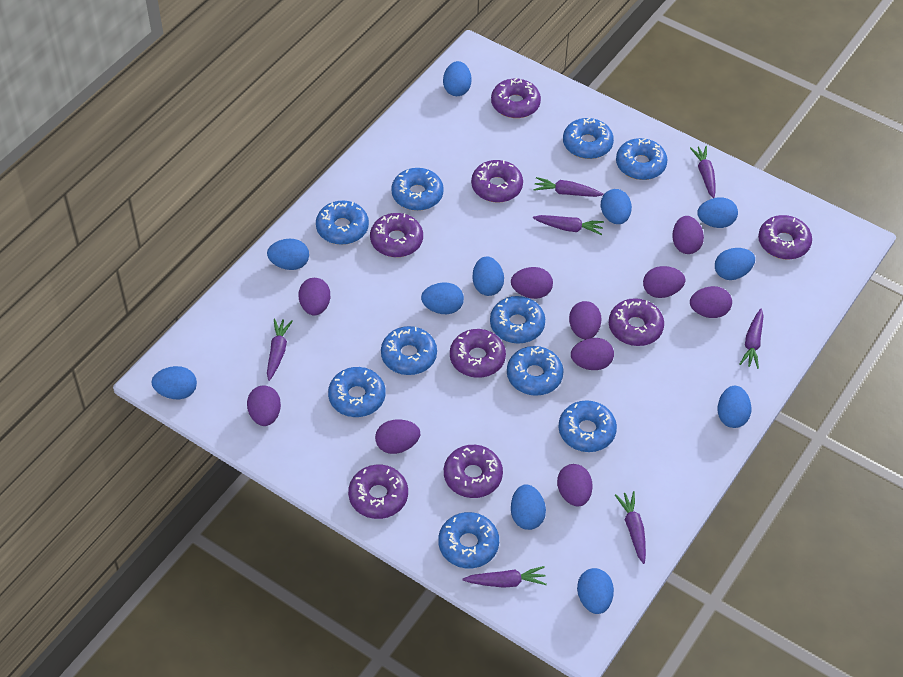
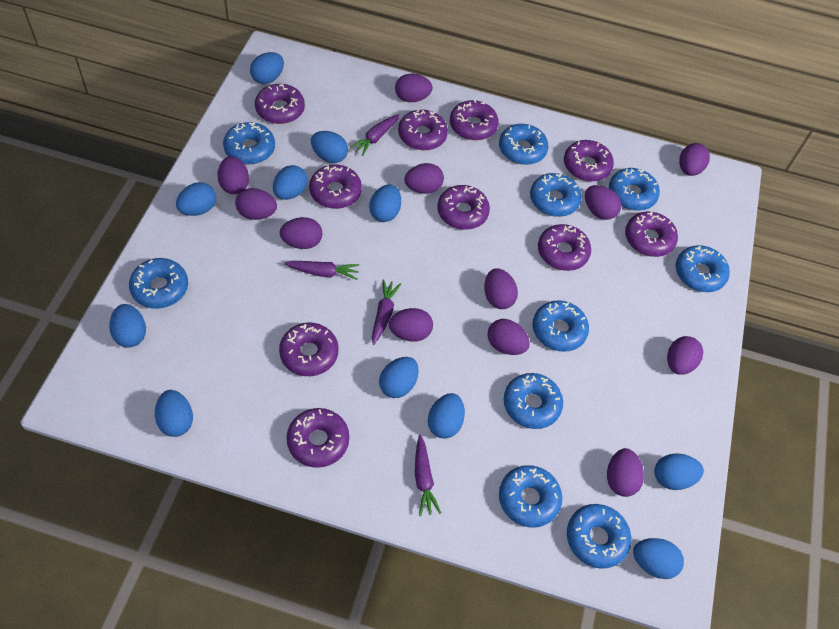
purple carrot: [267,318,293,381] [462,566,547,588] [533,215,604,235] [534,177,604,197] [615,491,646,564] [690,146,715,198] [740,309,763,369] = 7 -> [284,261,359,280] [350,114,400,156] [372,279,401,345] [415,435,441,516] = 4
purple donut: [348,465,408,519] [370,213,423,257] [444,445,503,498] [450,329,506,378] [471,160,523,203] [491,78,541,118] [609,298,664,346] [758,215,812,260] = 8 -> [255,84,305,124] [279,322,339,376] [287,408,349,468] [309,164,362,209] [398,110,448,150] [437,185,490,230] [450,99,498,140] [538,224,591,271] [564,140,614,182] [625,212,678,257] = 10
purple egg: [247,385,281,426] [299,278,330,316] [375,419,420,454] [511,267,553,299] [557,464,593,507] [569,301,602,339] [571,338,614,370] [643,266,685,298] [672,216,704,254] [690,286,732,318] = 10 -> [217,156,249,194] [235,188,277,220] [279,217,322,249] [389,308,433,341] [395,74,433,102] [404,163,444,194] [484,268,518,309] [487,319,530,355] [585,185,621,220] [607,448,644,497] [667,336,703,375] [679,143,710,176] = 12

